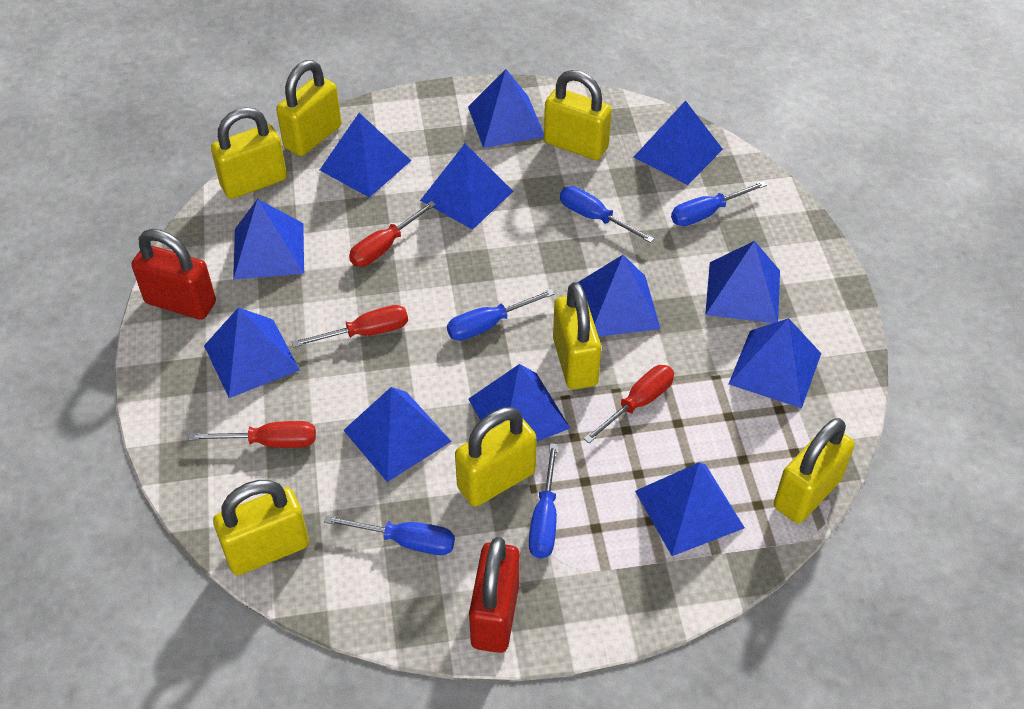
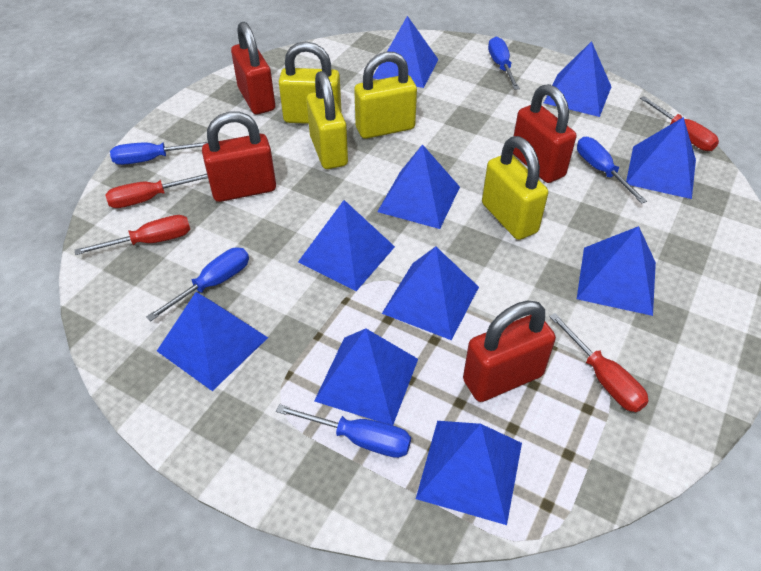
blue pyramid: [204,307,300,398] [233,199,304,280] [320,113,412,197] [343,387,451,482] [420,144,513,230] [468,69,544,148] [468,364,570,442] [577,255,660,337] [634,100,723,185] [635,462,745,556] [705,241,780,323] [729,318,821,408] = 12 -> [157,292,268,391] [298,200,395,291] [314,329,418,425] [373,16,438,88] [377,144,460,229] [382,246,479,340] [416,421,522,525] [544,41,611,117] [577,226,656,316] [626,117,696,199] = 10
red padlock: [131,229,216,320] [469,537,520,653] = 2 -> [202,112,276,202] [231,22,275,114] [463,300,556,402] [513,84,576,183] = 4
yellow padlock: [211,107,287,199] [213,480,309,575] [276,60,341,156] [455,407,537,507] [544,70,612,160] [553,282,601,389] [774,418,855,523] = 7 -> [279,41,341,124] [307,71,348,169] [354,52,417,139] [482,136,548,240] = 4

